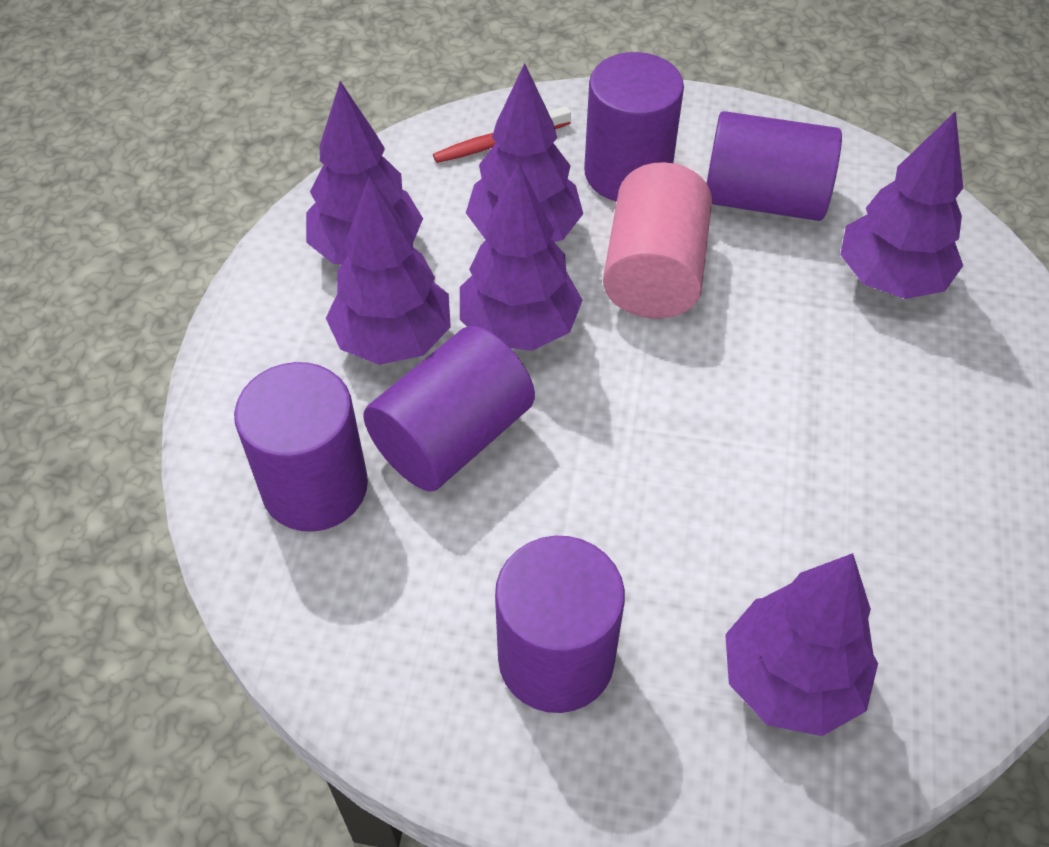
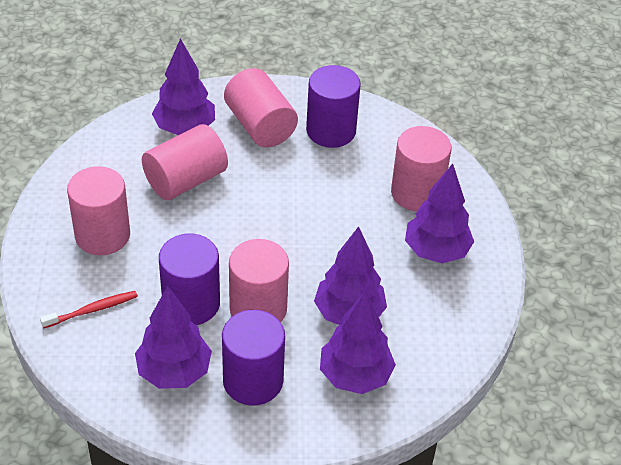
pink cylinder: [603,162,712,319] = 1 -> [67,166,130,255] [142,124,228,200] [224,68,298,147] [229,239,289,322] [391,126,452,211] = 5
purple cylinder: [234,362,368,532] [363,326,535,492] [495,536,625,713] [584,52,684,202] [707,111,842,221] = 5 -> [159,234,220,325] [222,310,285,406] [306,65,361,148] = 3
purple tree: [306,81,423,265] [326,176,451,365] [460,163,583,351] [466,63,583,242] [725,553,878,736] [840,111,963,299] = 6 -> [135,286,212,389] [152,38,215,135] [314,226,387,325] [320,290,396,394] [405,163,474,264] = 5

